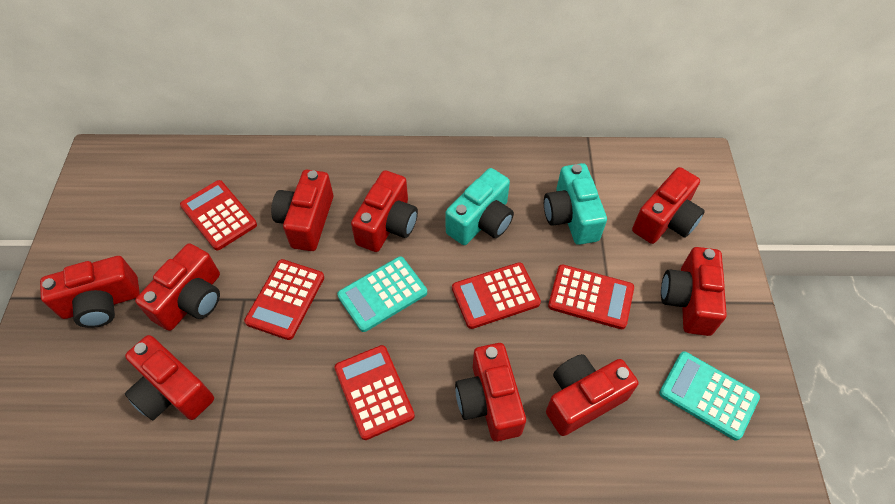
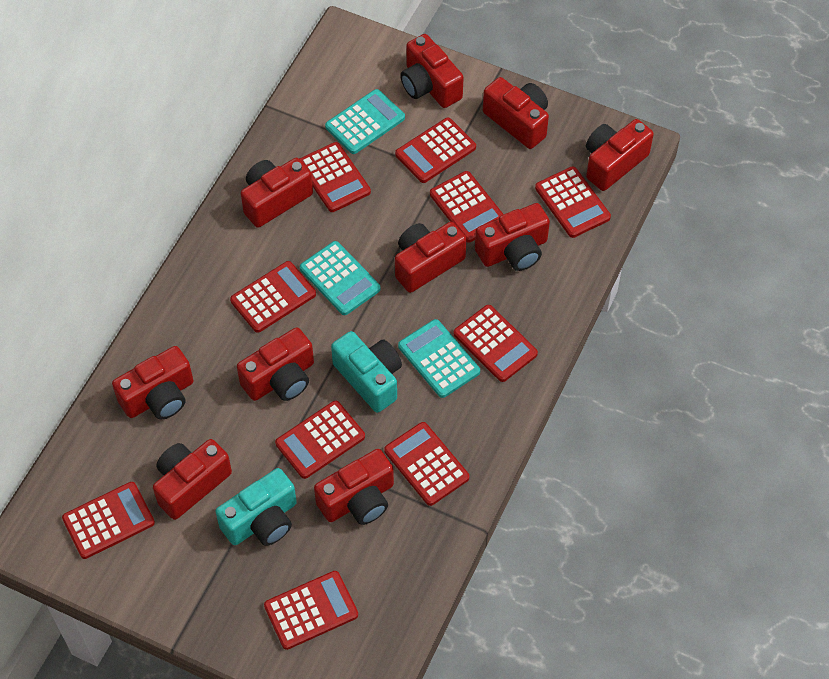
red calculator: [180,180,257,250] [244,259,324,340] [335,345,415,440] [452,262,541,329] [548,265,634,329] = 5 -> [62,482,155,559] [230,261,316,333] [264,571,358,650] [275,401,365,479] [300,142,371,212] [384,422,469,506] [395,118,476,183] [430,171,504,242] [454,305,538,382] [535,166,611,238] = 10
red camera: [40,256,140,328] [125,335,214,420] [135,243,220,331] [271,170,333,251] [351,170,418,252] [455,343,526,441] [546,354,638,436] [632,167,705,244] [661,247,727,336] = 9 -> [112,346,194,419] [153,439,232,520] [237,327,314,401] [241,158,313,228] [314,449,394,525] [395,222,467,293] [400,34,464,108] [475,203,550,271] [483,77,549,149] [586,119,654,191] = 10
turquoise calculator: [337,257,427,332] [659,352,760,441] = 2 -> [300,241,381,315] [325,89,405,154] [398,319,480,398] = 3

